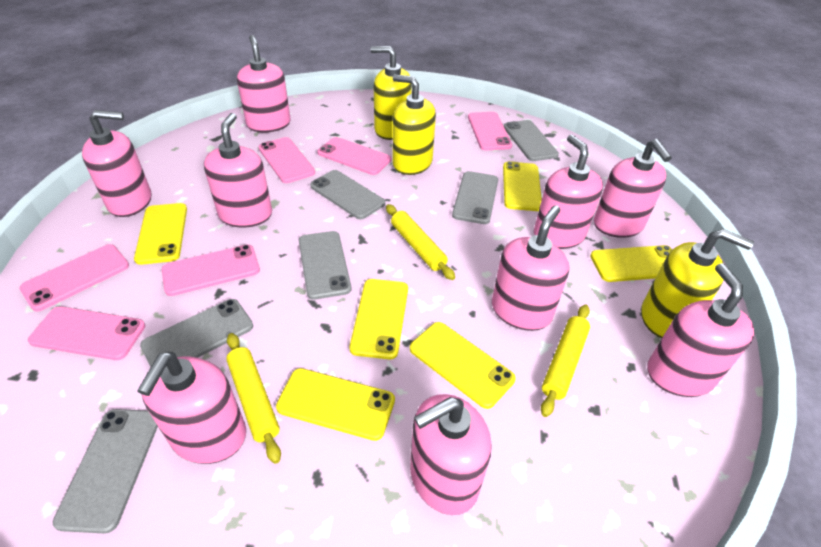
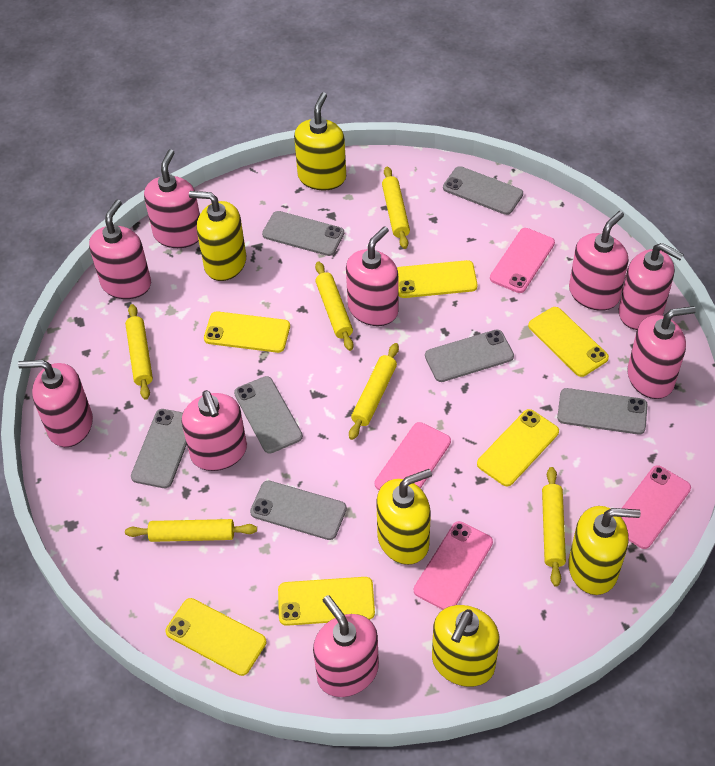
grey phone: [53,409,158,533] [140,299,253,367] [299,231,351,300] [310,170,385,219] [452,171,498,224] [504,120,559,161] = 6 -> [131,409,187,488] [234,376,303,454] [250,481,347,540] [262,211,344,256] [425,330,514,382] [443,166,523,215] [557,388,647,435] = 7
pink phone: [19,244,129,311] [28,307,145,360] [162,244,260,296] [258,137,315,183] [317,137,391,175] [468,112,512,150] = 6 -> [375,422,451,490] [414,521,493,610] [490,228,555,293] [621,465,691,549] = 4
yellow rolling pin: [226,333,281,464] [386,204,455,280] [541,304,590,417] = 3 -> [125,304,153,400] [125,519,257,542] [315,262,354,351] [349,343,399,440] [382,167,410,249] [542,467,566,587] = 6
yellow soap dispenser: [371,46,412,140] [392,74,436,175] [641,229,754,338] = 3 -> [189,191,246,281] [294,92,346,190] [376,469,432,565] [432,605,500,687] [568,506,641,595] = 5

